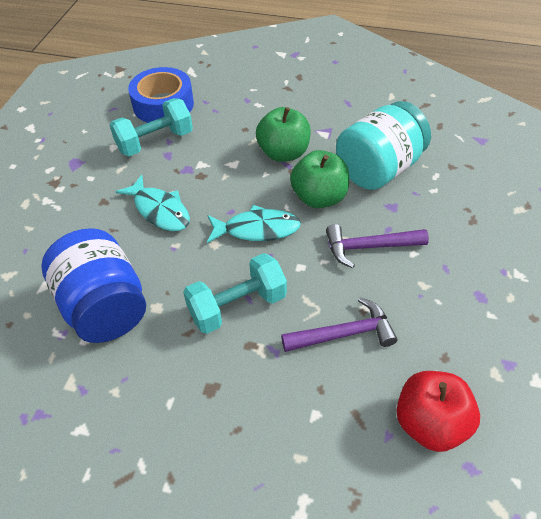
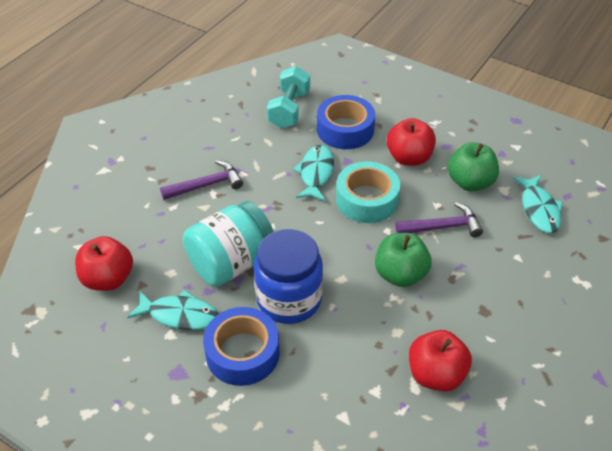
blue tape: [128,67,194,123] = 1 -> [203,307,280,386] [317,95,375,149] = 2
red apple: [396,371,480,452] = 1 -> [75,236,133,291] [387,118,436,166] [409,330,472,392] = 3
turquoise dumbbell: [110,98,193,156] [183,253,287,334] = 2 -> [267,66,310,129] = 1
turquoise fish: [115,175,190,231] [207,205,301,243] = 2 -> [127,290,219,330] [293,145,334,201] [513,175,563,233] = 3
turquoise tape: none = 0 -> [336,161,400,223] = 1

